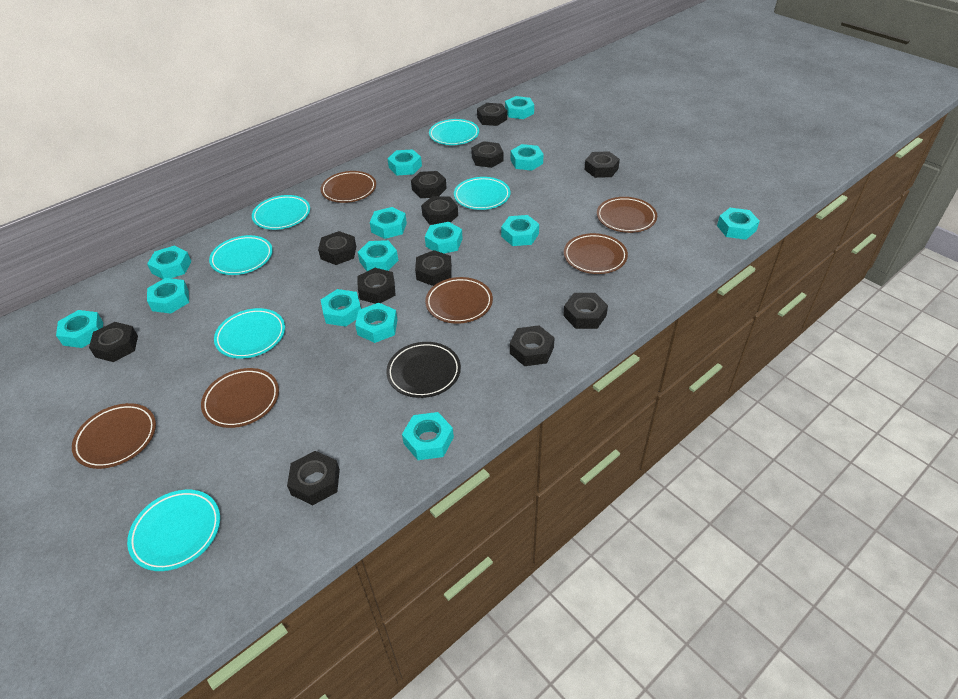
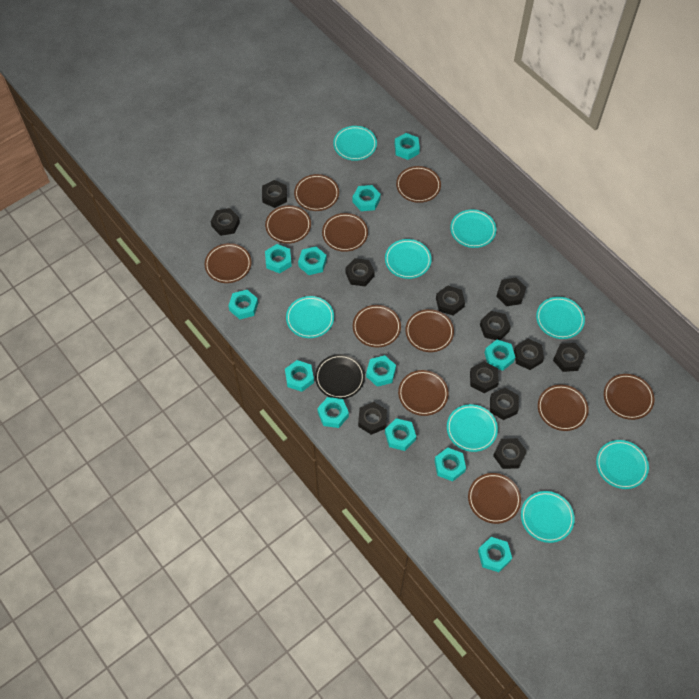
brown plate: [72,403,156,469] [201,368,279,428] [320,171,376,203] [425,277,493,324] [564,233,628,274] [597,197,657,233] = 6 -> [205,243,252,283] [265,205,311,244] [294,174,339,211] [322,213,368,252] [353,305,401,347] [396,166,441,203] [398,370,449,416] [405,309,454,352] [468,473,521,524] [538,385,589,431] [604,374,654,420] = 11
turquoise nut: [56,310,103,348] [147,246,192,279] [147,278,189,314] [321,289,361,327] [355,303,397,343] [358,240,398,271] [370,207,407,239] [387,149,422,175] [402,412,454,460] [425,222,463,254] [501,215,539,246] [505,96,534,119] [511,144,543,171] [717,208,760,240] = 14 -> [228,290,258,319] [265,244,292,273] [285,360,314,392] [298,246,327,275] [317,397,349,428] [353,185,381,211] [366,355,396,387] [385,418,416,451] [394,133,420,160] [434,448,466,481] [478,537,512,572] [485,340,515,371] = 12
turquoise plate: [127,490,220,571] [209,235,273,275] [214,308,285,359] [252,195,310,230] [429,119,479,145] [454,177,511,210] = 6 -> [286,296,334,338] [333,126,377,161] [385,239,432,279] [447,404,498,452] [450,209,496,248] [521,491,575,543] [536,297,585,339] [596,440,649,489] = 8

